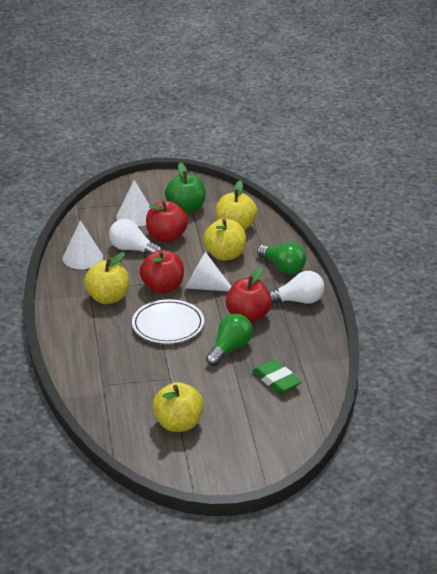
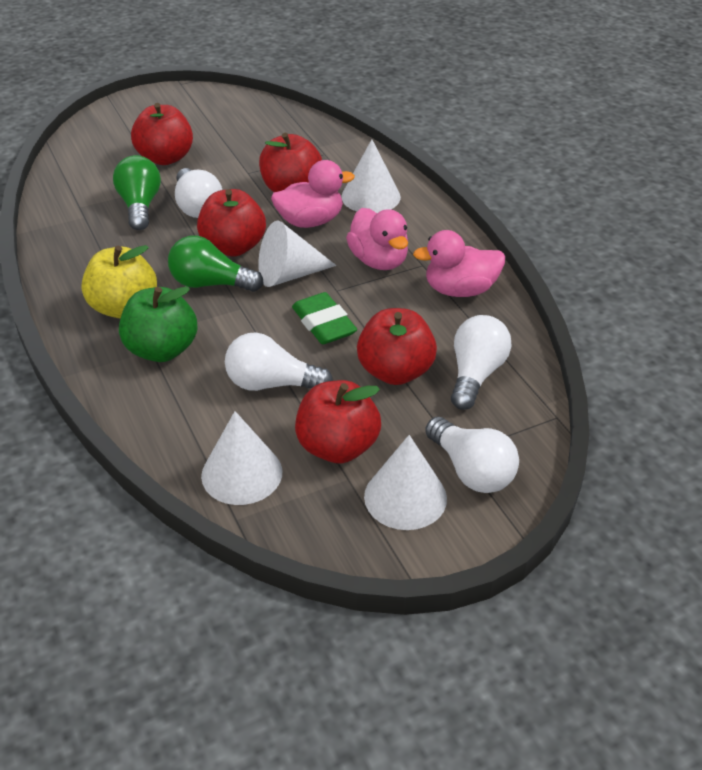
pink duck: none = 0 -> [271,160,355,228] [346,208,408,270] [413,230,505,297] = 3
red apple: [140,250,184,293] [146,200,188,242] [226,267,272,323] = 3 -> [131,103,193,165] [197,189,266,256] [259,133,322,192] [295,380,381,464] [357,308,437,385] = 5
white cone: [63,221,103,269] [116,180,150,227] [186,252,232,292] = 3 -> [201,411,282,505] [258,220,336,287] [341,139,401,213] [364,435,447,530] = 4
white light bulb: [109,219,162,254] [269,271,325,304] = 2 -> [175,168,222,218] [225,333,333,391] [425,417,519,493] [451,315,512,410] = 4
white plate: [132,299,204,344] = 1 -> none = 0
yellow apple: [84,252,129,304] [152,382,204,432] [203,219,246,261] [216,180,257,230] = 4 -> [81,245,157,319] = 1

